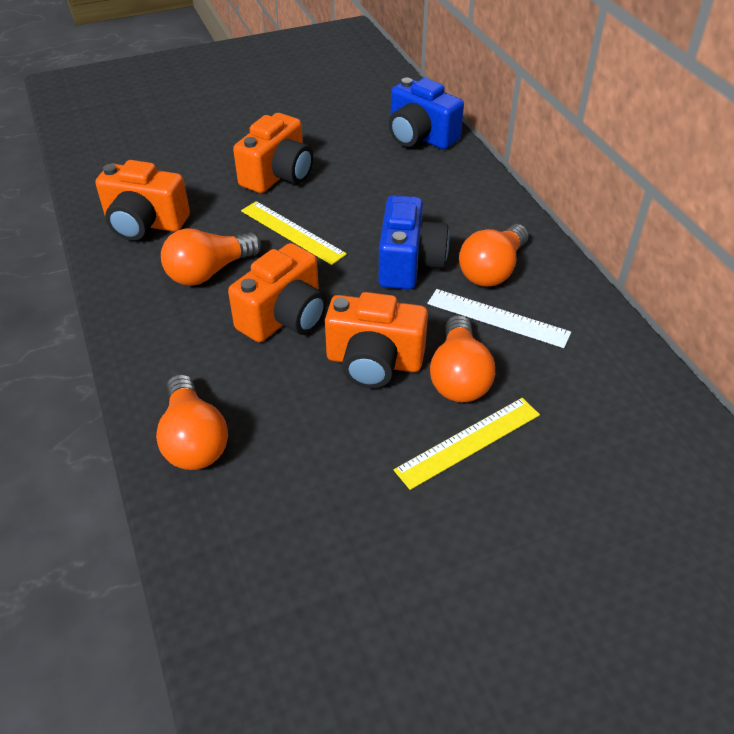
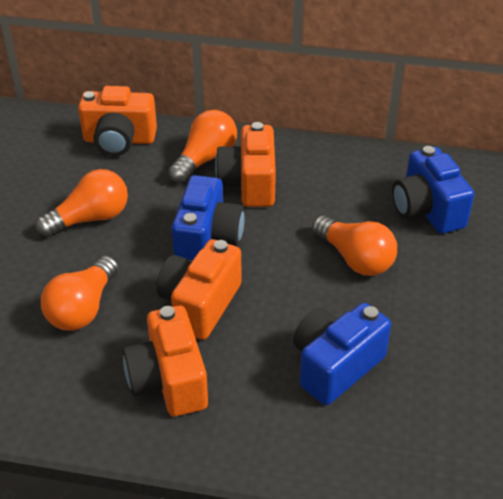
blue camera: [378,195,449,289] [389,78,464,150] = 2 -> [172,175,245,261] [293,303,391,405] [392,146,474,234] = 3
white ruler: [427,289,571,348] = 1 -> none = 0
yellow ruler: [241,201,347,265] [394,398,540,490] = 2 -> none = 0

